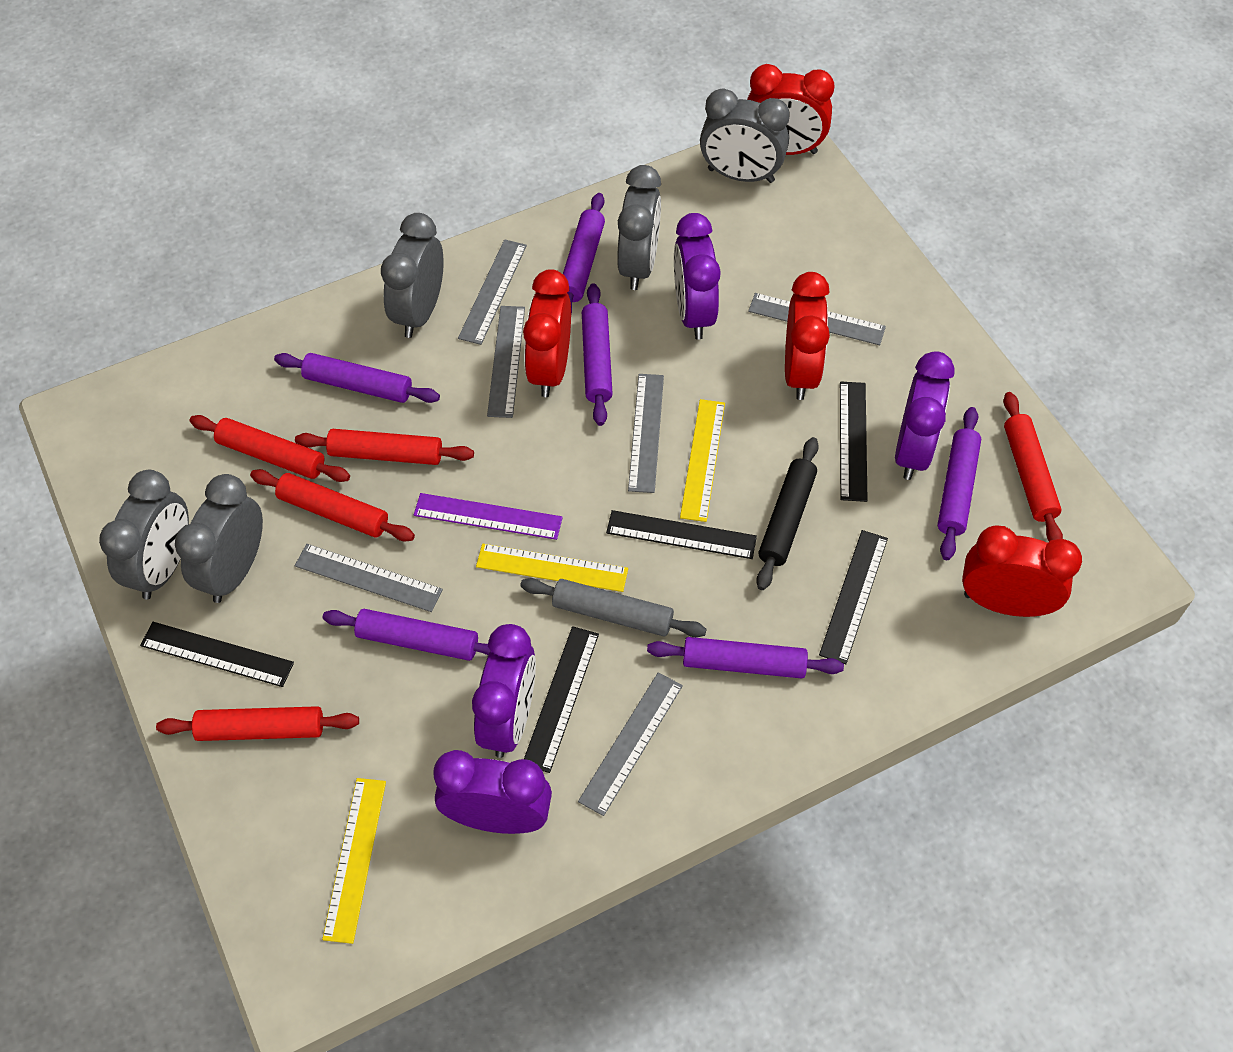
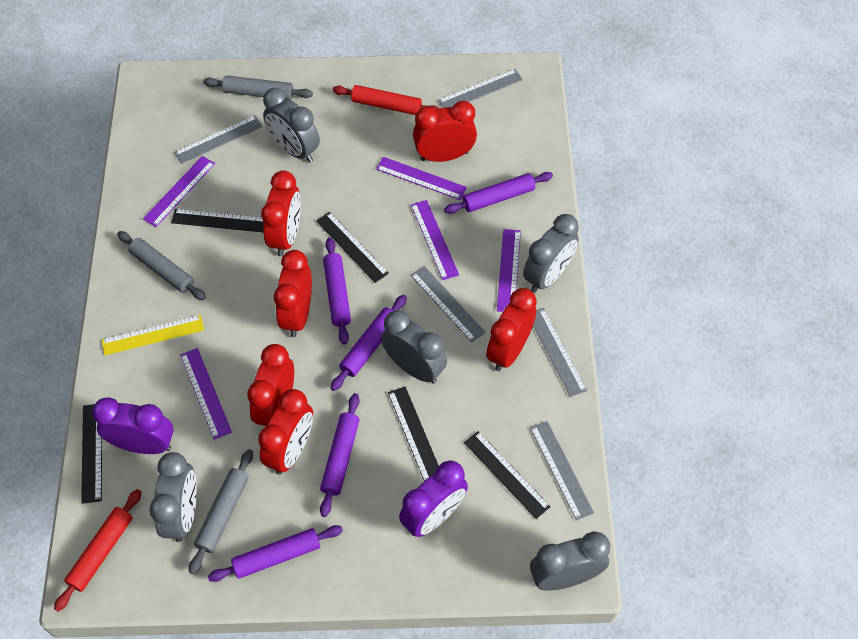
black rolling pin: [756,437,819,590] = 1 -> none = 0
grey rolling pin: [520,578,707,637] = 1 -> [117,231,206,300] [189,449,253,574] [203,75,313,100] = 3
grey ruler: [295,544,443,612] [458,239,527,345] [487,306,525,418] [578,672,683,816] [628,374,664,493] [748,293,886,345] = 6 -> [174,115,263,164] [410,266,486,342] [438,69,523,108] [530,421,594,520] [533,308,587,397] = 5
purple clock: [433,750,552,834] [472,624,536,758] [674,213,721,340] [895,351,955,480] = 4 -> [92,397,174,454] [399,460,468,537] = 2
purple rolling pin: [274,353,440,403] [323,609,490,661] [563,193,605,314] [582,283,613,426] [647,637,844,678] [937,407,981,560] = 6 -> [208,525,343,582] [320,393,360,517] [323,237,351,344] [330,295,407,391] [444,172,553,214] = 5
purple ruler: [414,493,563,540] = 1 -> [143,156,215,227] [180,348,232,440] [376,157,467,200] [411,200,459,280] [497,229,521,312] = 5
red clock: [523,269,571,397] [747,64,834,155] [785,272,830,400] [962,526,1082,617] = 4 -> [247,344,294,426] [258,389,313,475] [261,170,301,256] [274,250,312,337] [413,101,477,162] [486,288,537,371] = 6
red rolling pin: [156,706,359,741] [190,415,350,482] [250,469,415,541] [295,429,474,465] [1003,392,1063,541] = 5 -> [54,489,142,612] [333,85,440,115] = 2
yellow ruler: [322,778,386,944] [476,544,628,592] [680,399,725,522] = 3 -> [102,315,204,355] = 1

